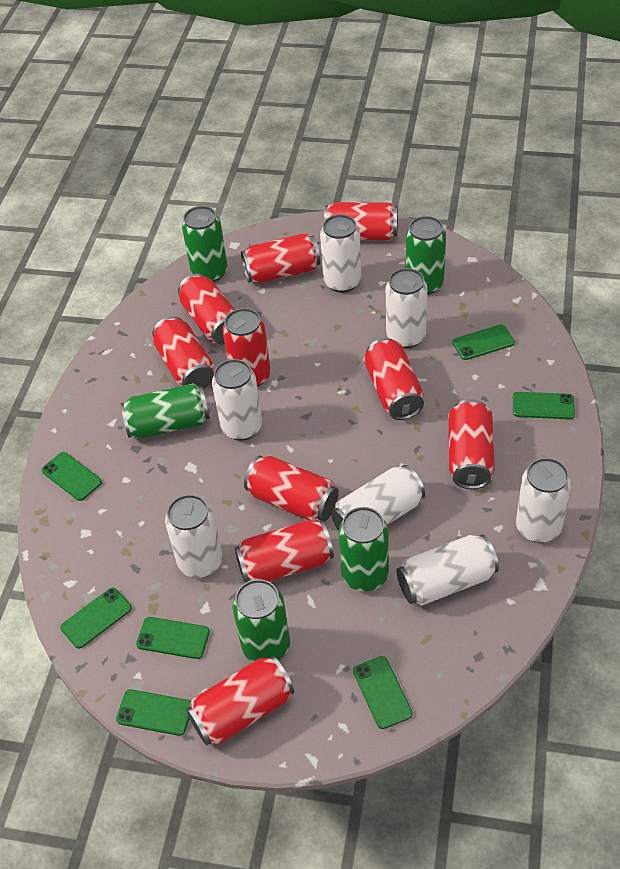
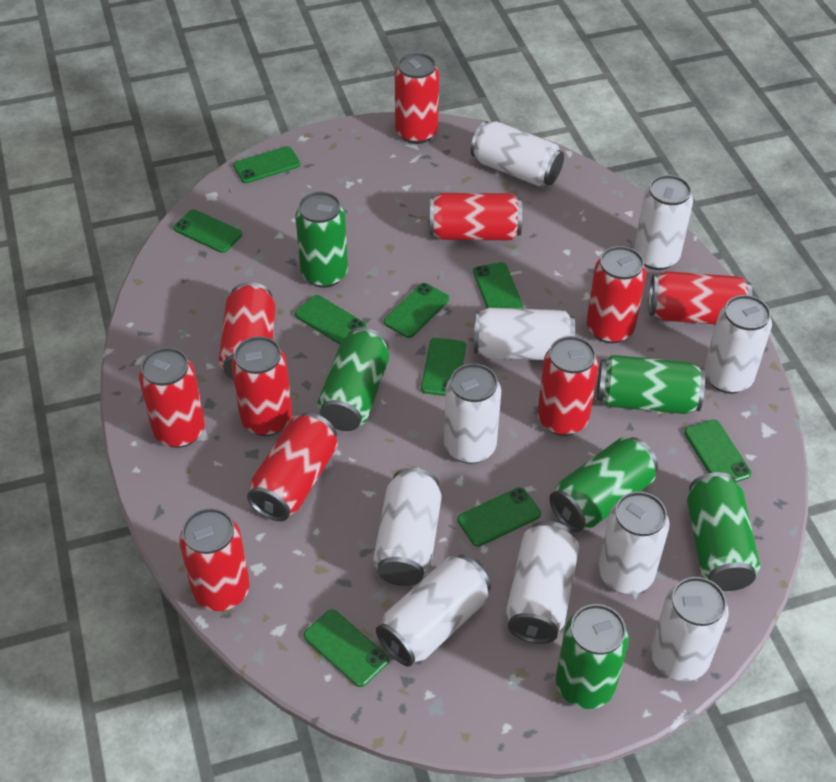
green can: [121,383,209,439] [182,206,228,282] [232,579,290,662] [338,507,389,592] [406,216,446,295] = 5 -> [295,192,348,288] [317,328,389,431] [549,437,658,532] [556,604,629,709] [597,355,705,414] [687,472,760,591] = 6
green phone: [41,452,102,501] [60,588,132,649] [116,689,191,736] [136,617,210,659] [353,656,413,729] [452,324,515,360] [513,392,575,419] = 7 -> [173,209,242,253] [233,146,301,183] [295,295,367,345] [304,609,389,687] [384,283,449,338] [421,338,466,396] [457,487,541,547] [473,262,523,309] [684,419,751,482] = 9
white can: [165,494,223,578] [212,359,262,441] [320,214,361,293] [331,465,425,531] [386,268,427,348] [397,534,499,606] [516,458,571,543] = 7 -> [373,468,442,586] [376,555,491,667] [444,363,501,464] [471,121,564,187] [474,308,575,360] [506,521,579,644] [598,491,669,594] [634,175,693,270] [651,577,729,681] [704,295,772,394] = 10

